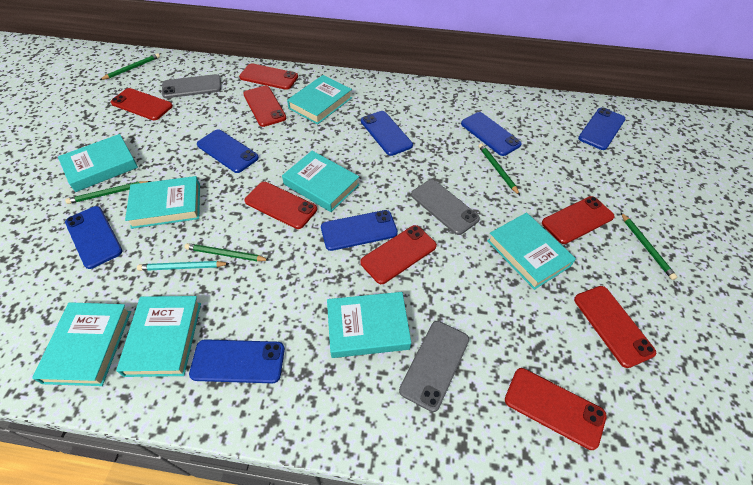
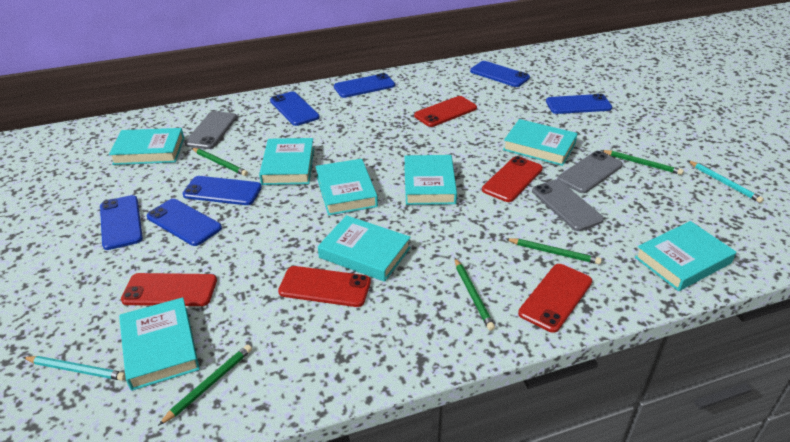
red phone: [111,88,173,120] [239,63,298,90] [243,86,286,127] [244,182,317,229] [360,225,437,284] [505,368,607,450] [542,196,615,244] [574,286,656,368] = 8 -> [121,273,217,306] [278,266,371,307] [414,96,477,127] [482,156,543,202] [518,264,592,333] = 5
turquoise pencil: [137,261,230,271] = 1 -> [23,356,126,381] [687,160,764,203] = 2

